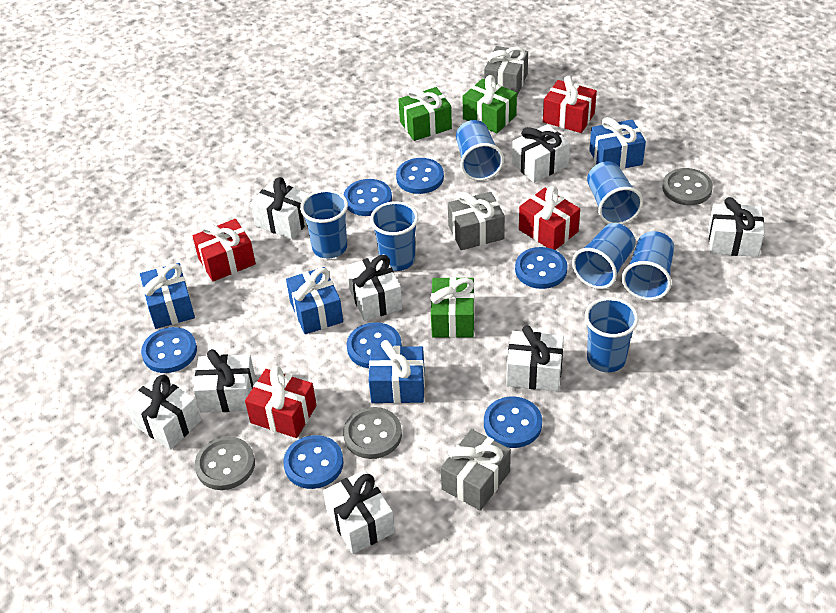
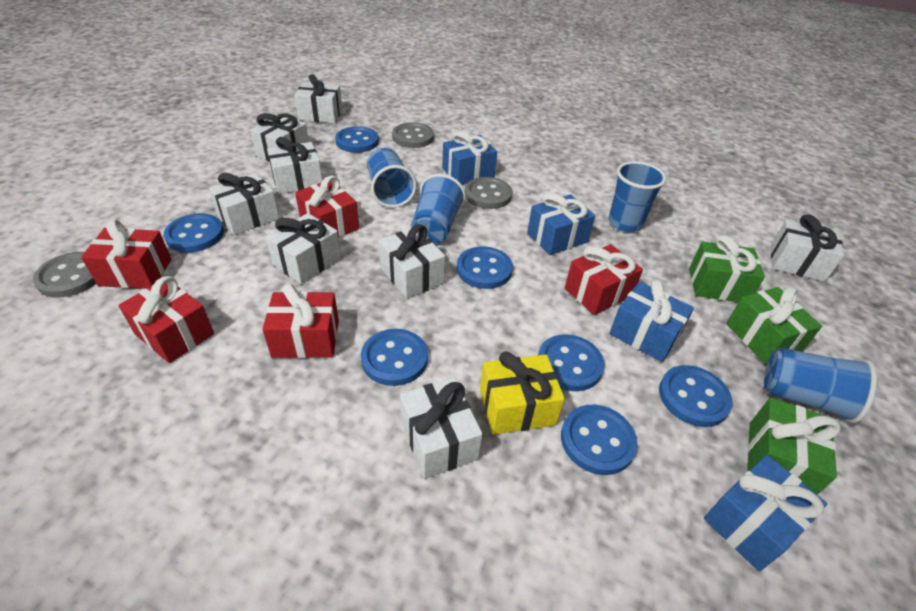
blue cup: [300,190,348,258] [370,201,418,271] [456,120,504,181] [572,223,636,289] [585,297,638,372] [587,161,643,224] [622,231,674,300] = 7 -> [367,148,417,208] [411,174,466,244] [609,161,666,232] [764,348,877,423] = 4
grey gift: [441,429,511,511] [448,192,505,250] [484,46,528,96] = 3 -> none = 0
red gift: [193,219,256,282] [245,366,317,438] [519,186,580,250] [543,76,597,133] = 4 -> [81,219,172,289] [118,276,214,363] [262,283,339,358] [295,175,359,238] [565,244,643,315] = 5
yellow gift: none = 0 -> [480,351,565,435] = 1

